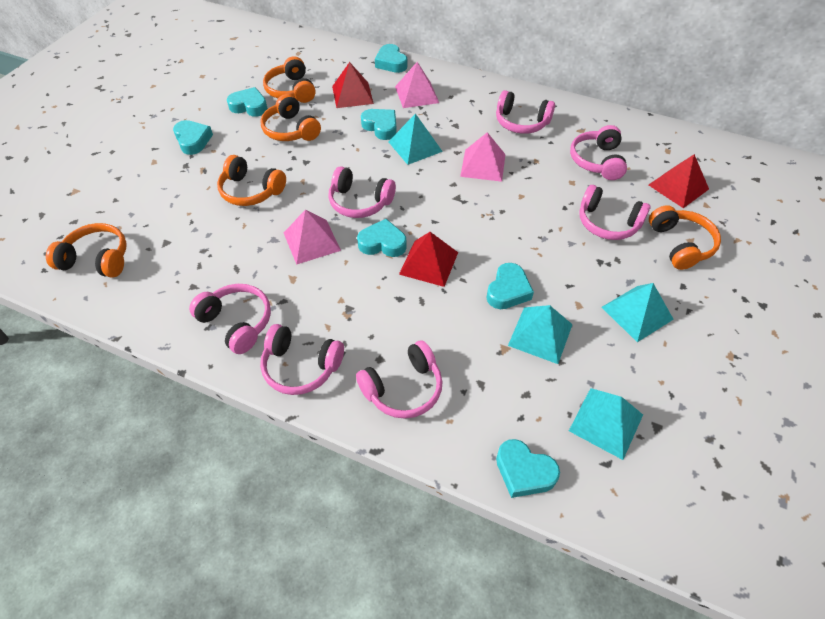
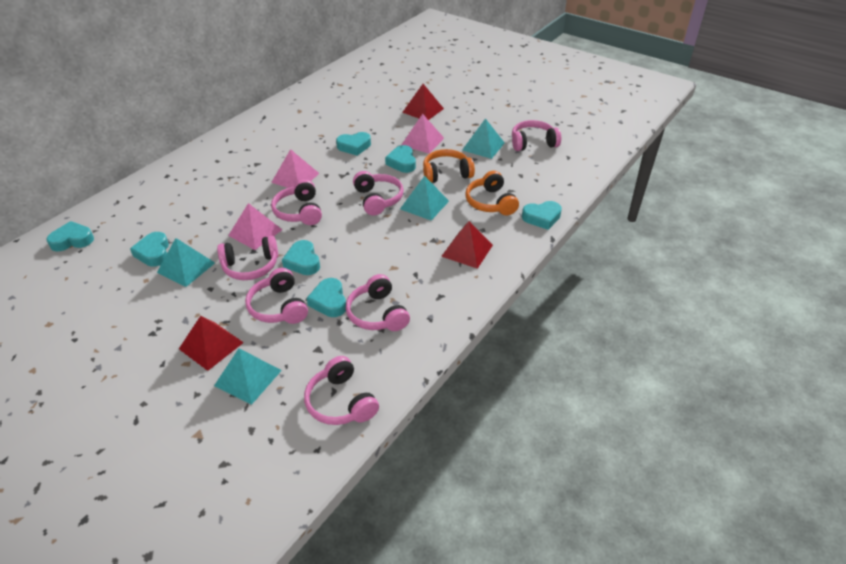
orange headphones: [46,223,127,278] [217,155,286,206] [260,94,321,141] [263,56,316,103] [649,205,721,270] = 5 -> [423,149,475,183] [465,171,519,216] = 2

